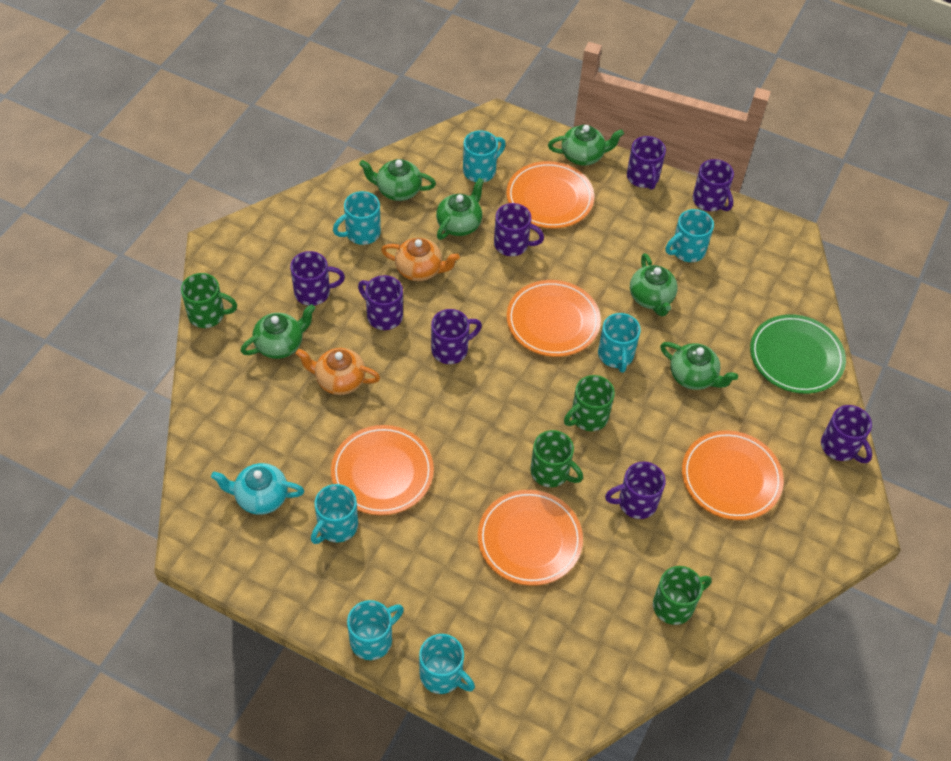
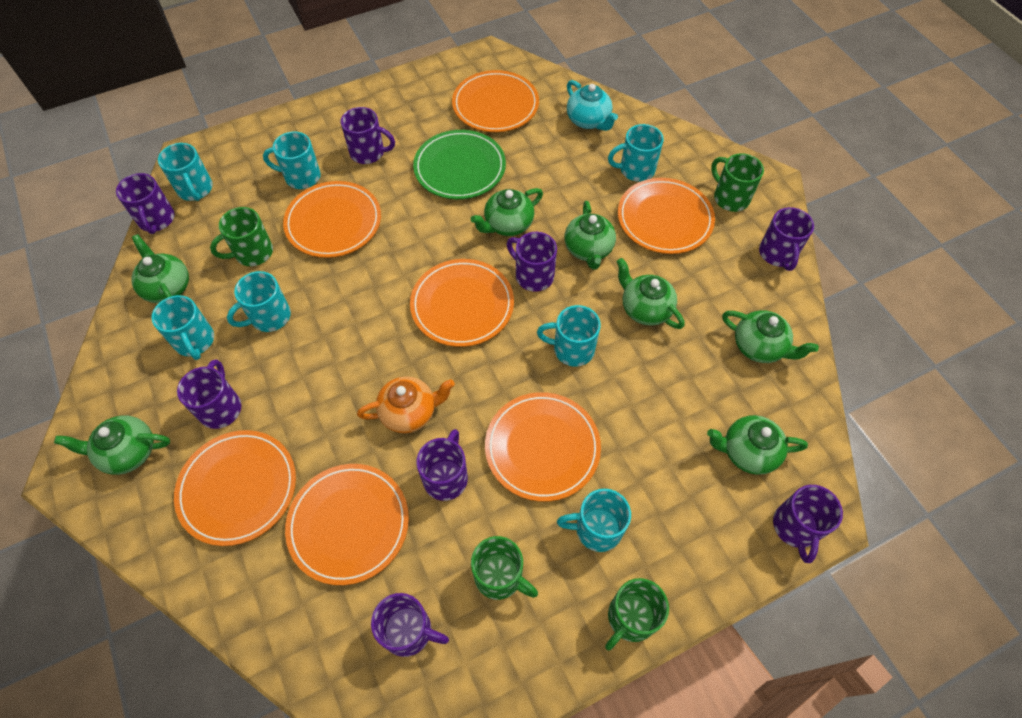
green teapot: [241,304,315,359] [359,159,436,201] [436,178,484,240] [548,125,624,166] [630,253,678,316] [660,342,738,390] = 6 -> [54,415,170,475] [131,234,189,303] [471,188,543,236] [565,201,616,270] [616,258,685,329] [707,415,808,475] [722,310,819,363] = 7
orange plate: [331,425,434,515] [478,490,583,586] [506,161,594,229] [507,280,601,357] [682,430,784,520] = 5 -> [174,430,296,546] [283,181,381,258] [285,464,409,585] [410,259,514,347] [452,70,539,132] [485,392,601,502] [618,178,715,254] = 7
orange teapot: [296,348,380,395] [381,238,460,281] = 2 -> [357,376,455,433] = 1

